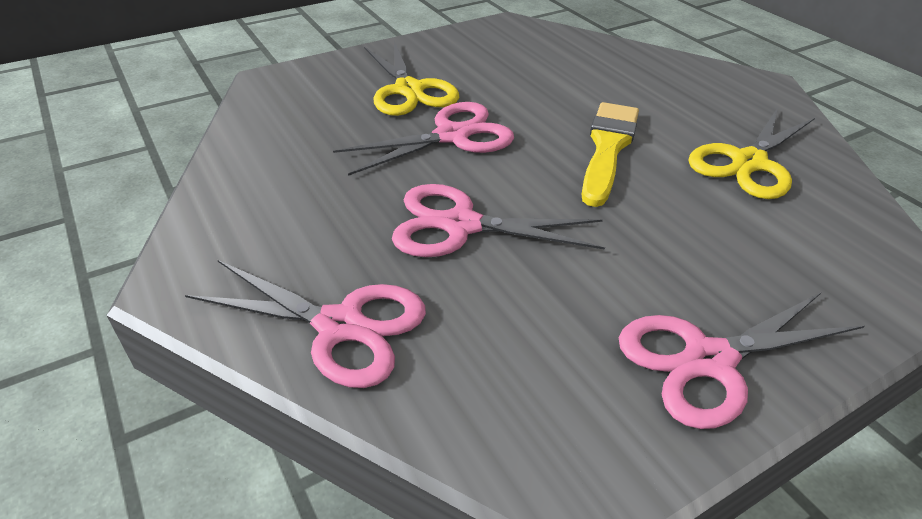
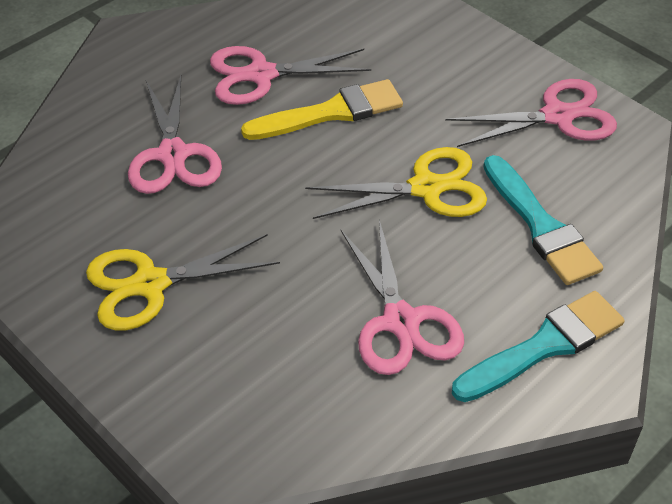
turquoise brush: none = 0 -> [452,291,625,402] [483,155,603,285] = 2

